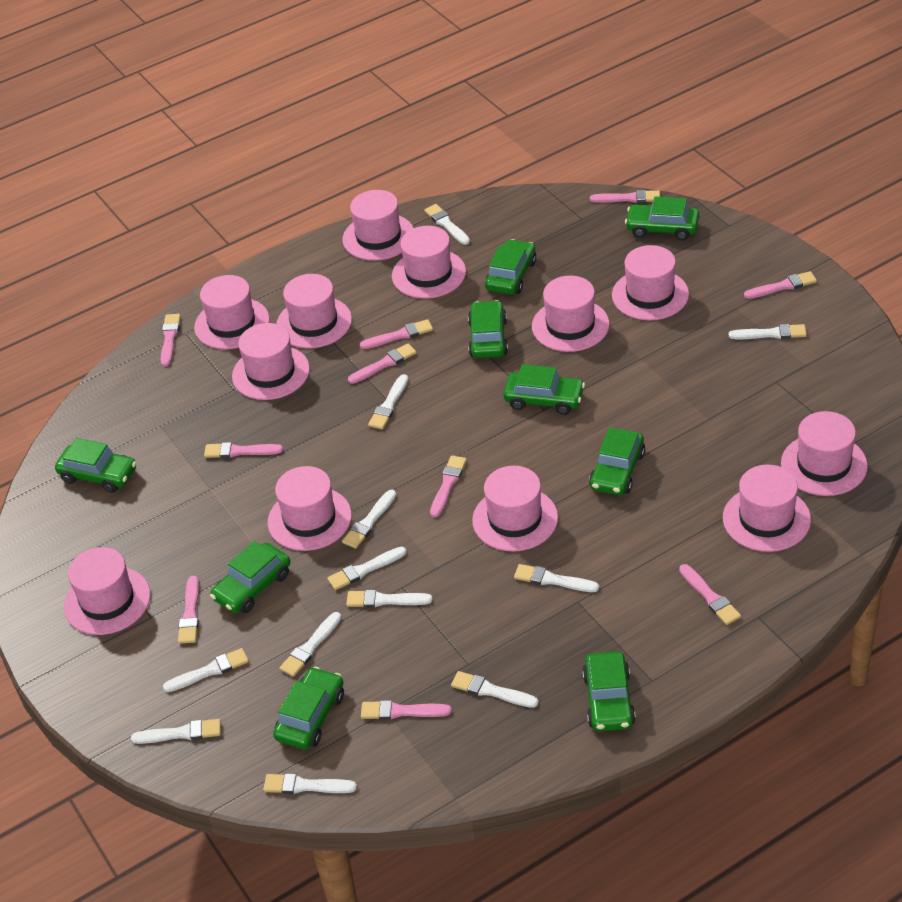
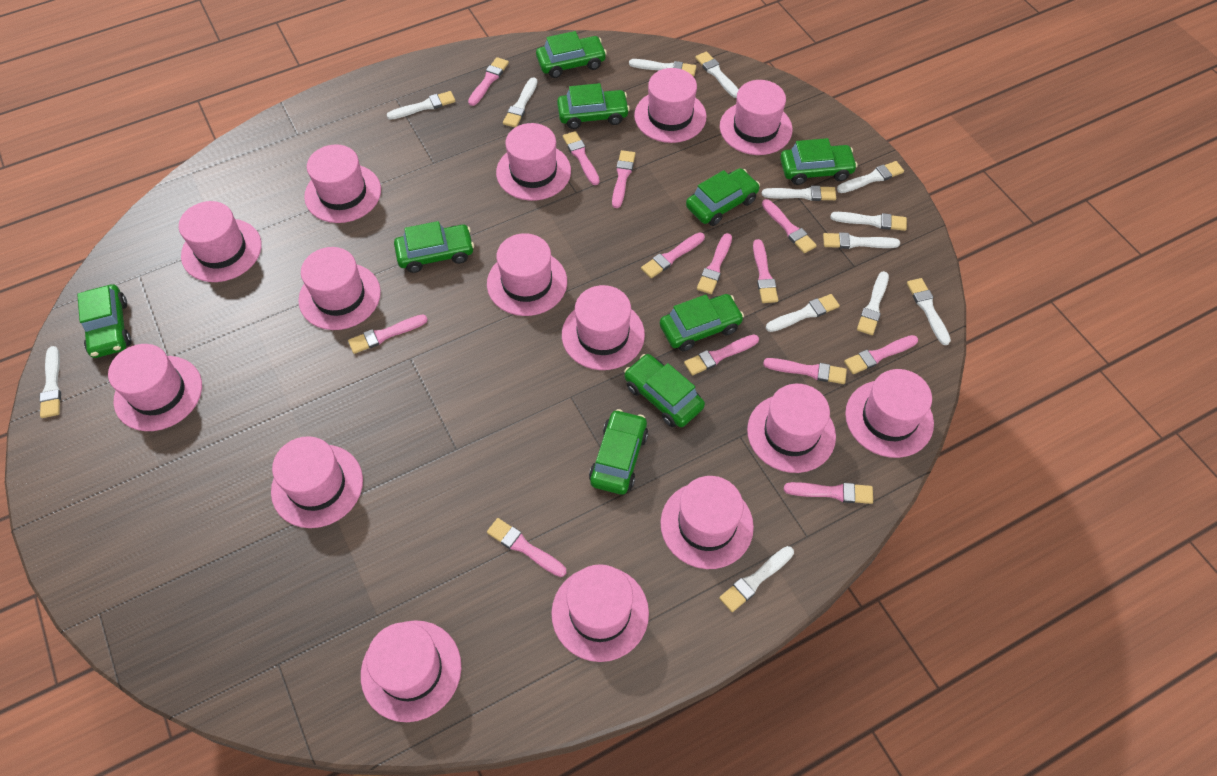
pink brush: [161,314,181,367] [178,576,199,644] [204,442,283,458] [348,343,417,384] [360,319,433,349] [361,700,452,720] [430,455,467,517] [590,190,660,203] [679,564,741,625] [744,271,817,299] = 10 -> [348,315,428,354] [468,57,509,106] [487,518,566,577] [563,131,600,185] [612,150,636,208] [641,232,705,278] [684,335,759,375] [697,233,732,294] [753,239,778,303] [762,199,817,253] [763,358,847,384] [784,482,873,504] [844,335,918,374] = 13
pink hat: [64,547,150,635] [194,275,270,349] [232,323,310,400] [268,466,352,551] [276,274,352,348] [343,190,413,261] [392,226,466,299] [472,466,558,552] [532,276,610,352] [612,245,689,320] [723,465,811,552] [781,411,868,496] = 12 -> [108,344,202,431] [179,201,262,282] [271,436,363,528] [298,247,381,330] [304,144,381,223] [361,620,461,722] [487,233,567,316] [496,123,571,201] [551,564,649,662] [562,285,645,370] [634,68,706,143] [661,476,754,569] [720,80,793,155] [747,384,836,473] [845,369,934,458] = 15
white brush: [131,719,221,744] [163,648,249,692] [263,773,357,794] [280,612,341,677] [327,547,406,590] [342,490,396,549] [346,590,433,608] [368,374,408,429] [424,204,470,245] [451,671,538,708] [514,564,599,592] [729,324,807,339] = 12 -> [39,346,61,418] [387,91,455,120] [503,77,537,127] [629,59,696,76] [695,51,739,98] [719,546,794,612] [762,185,836,201] [766,294,840,332] [823,232,900,249] [830,212,907,231] [837,161,904,193] [857,271,889,335] [907,278,951,345] = 13

